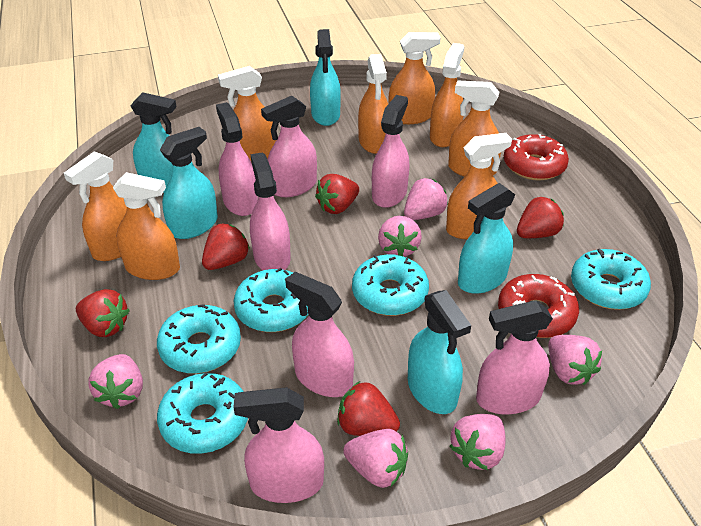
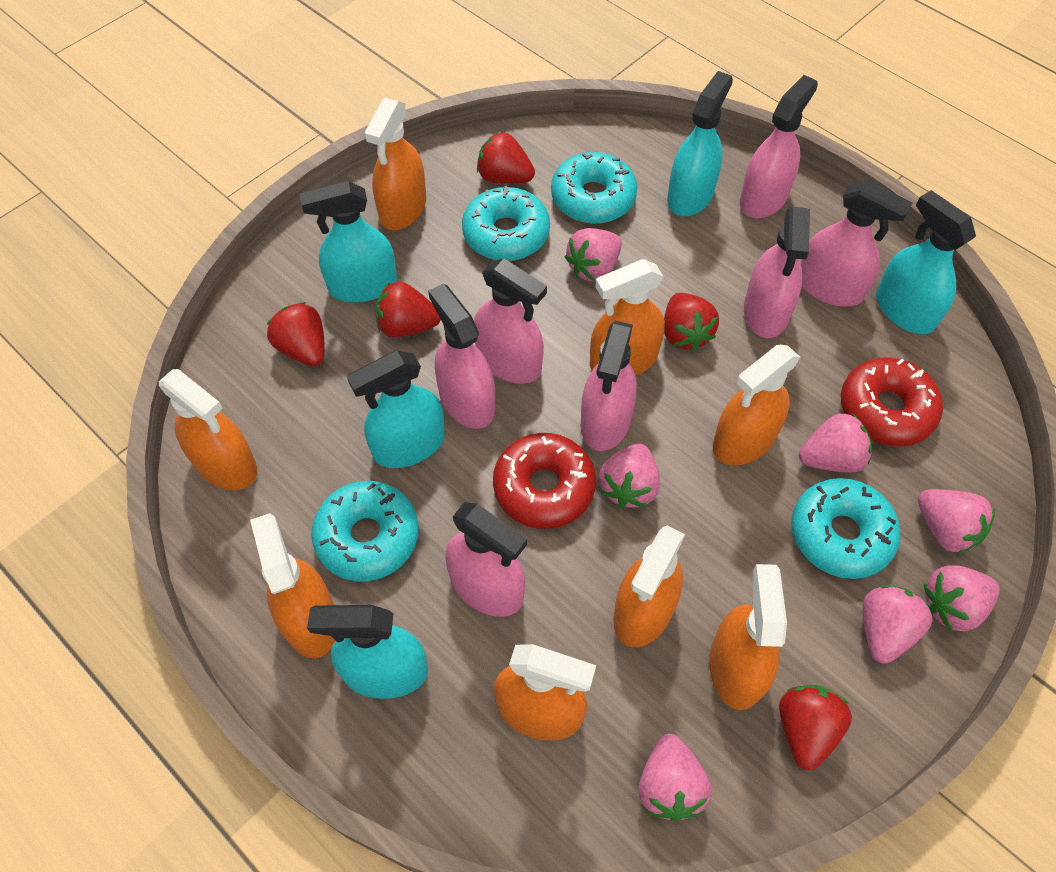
pink strawberry: [88,354,143,409] [343,429,408,488] [378,216,422,257] [404,178,448,220] [449,414,506,470] [548,335,602,385] = 6 -> [565,228,622,282] [599,443,660,508] [638,734,712,821] [799,413,872,473] [863,585,932,664] [918,489,995,554] [923,565,1000,632] = 7
turquoise donut: [157,304,241,374] [157,372,248,454] [234,268,308,332] [352,254,429,316] [571,249,651,310] = 5 -> [311,481,419,581] [462,186,550,261] [551,152,637,224] [791,478,901,579] = 4

